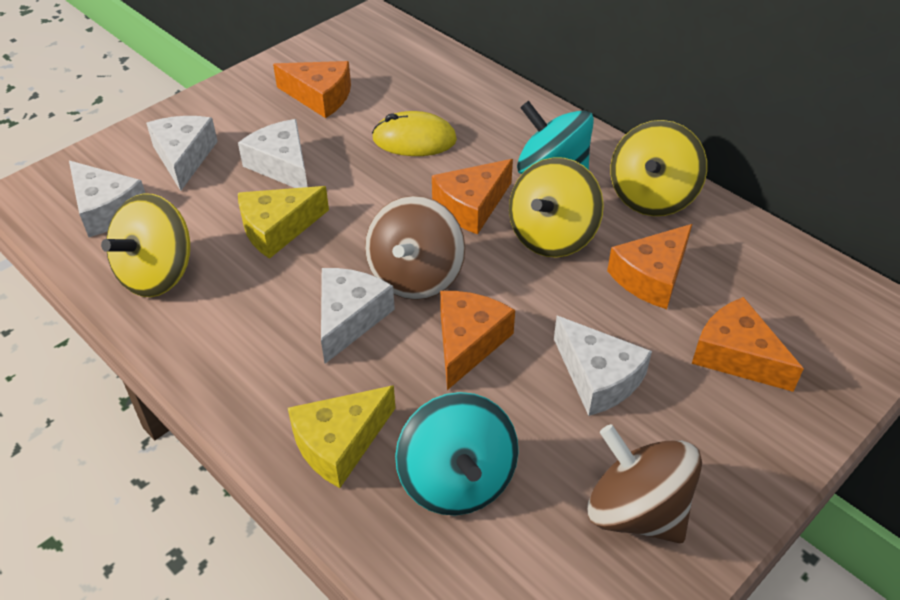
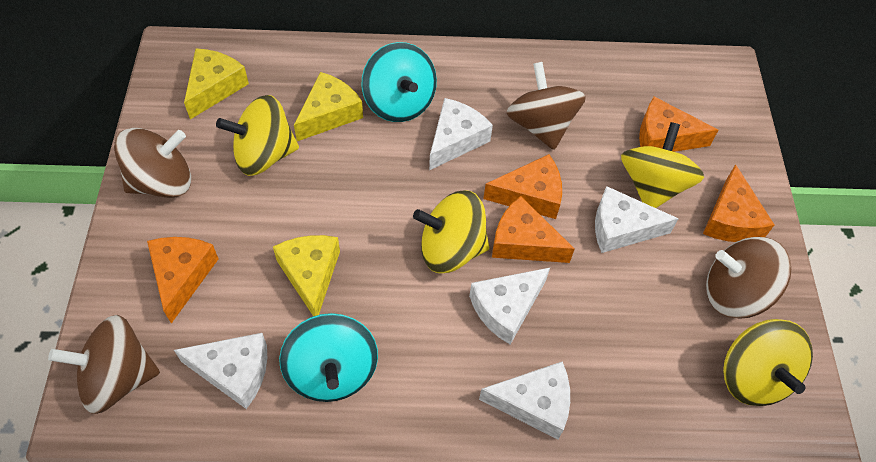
brown spinning top: [365,196,465,300] [587,424,702,543] = 2 -> [48,315,160,414] [114,128,191,198] [507,62,586,150] [706,237,791,319] = 4
yellow cheese: [238,186,329,259] [288,385,395,488] = 2 -> [184,48,249,119] [273,235,340,316] [294,72,363,141] = 3
yellow mouse: [372,111,457,156] = 1 -> none = 0
yellow spinning top: [101,194,190,297] [509,157,604,258] [610,120,707,216] = 3 -> [216,95,299,176] [413,190,489,273] [621,122,704,208] [723,319,813,406] = 4

